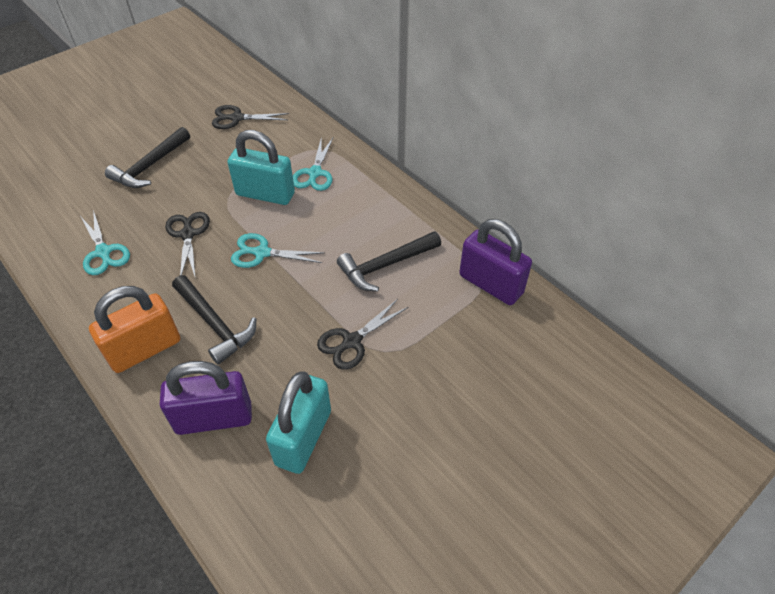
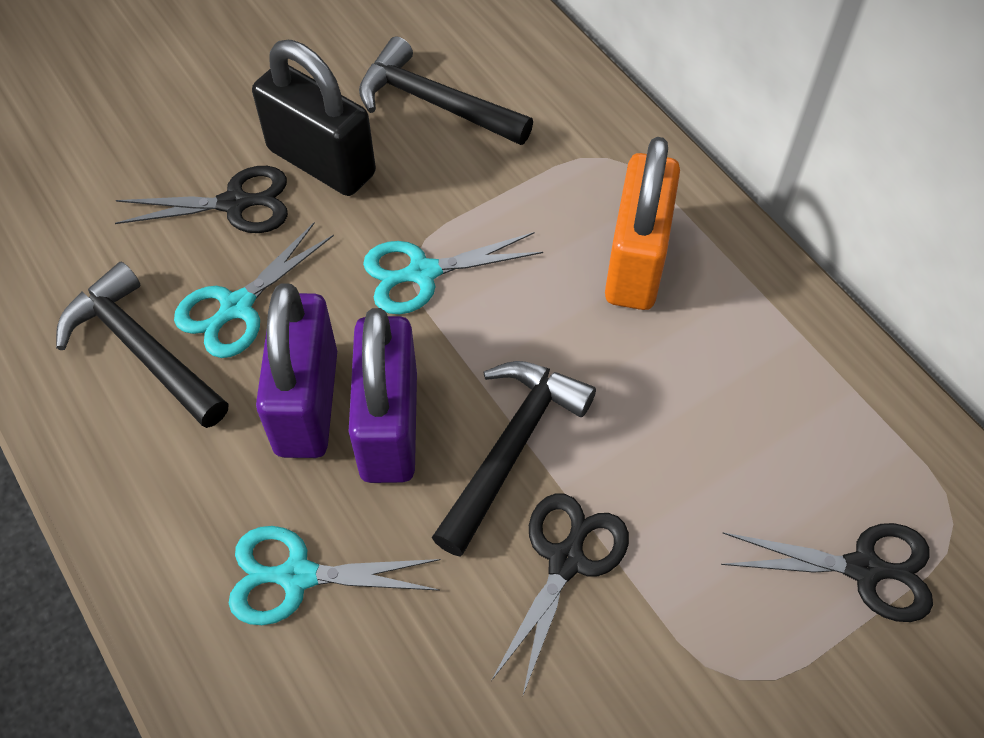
black padlock: none = 0 -> [252,40,376,196] = 1
turquoise padlock: [227,130,295,205] [266,372,331,474] = 2 -> none = 0

